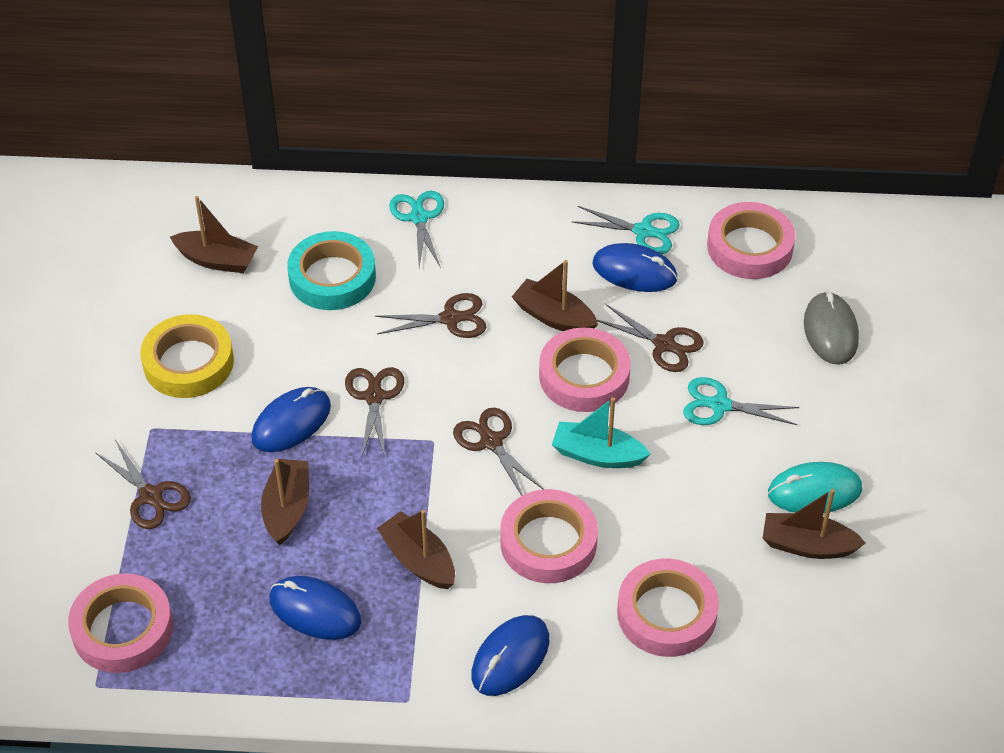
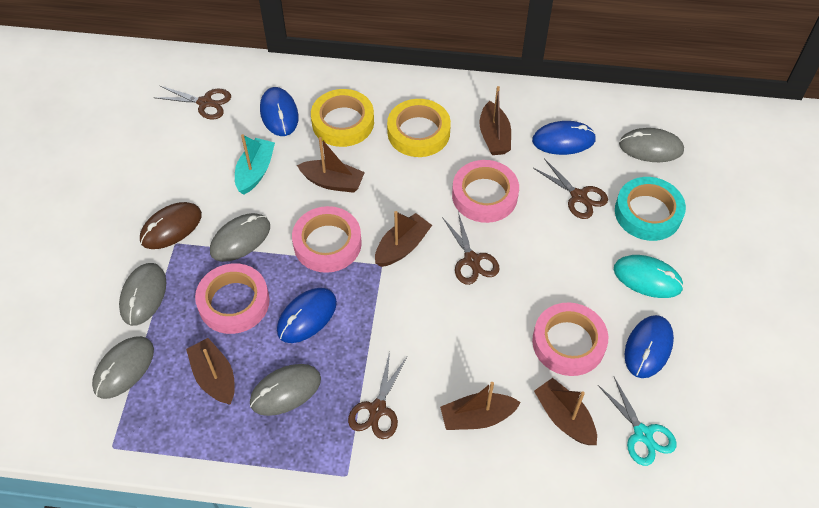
brown boat: [170,196,258,273] [261,459,309,545] [377,510,455,589] [512,260,598,331] [762,489,866,559] = 5 -> [186,338,235,405] [297,137,365,193] [375,211,432,267] [440,382,521,430] [480,86,511,155] [534,378,597,445] = 6
brown mouse: none = 0 -> [140,202,202,249] = 1
brown scissors: [96,440,191,529] [345,367,404,458] [375,293,486,338] [453,408,543,496] [596,304,704,372] = 5 -> [153,86,231,120] [348,352,407,439] [442,212,500,285] [533,158,608,219] = 4
grey mouse: [804,291,859,365] = 1 -> [92,336,154,399] [119,263,166,326] [210,213,270,262] [250,364,321,416] [619,128,684,162] = 5
pink tape: [68,573,173,673] [500,489,598,583] [539,327,631,412] [617,558,719,657] [707,202,795,279] = 5 -> [195,263,270,334] [292,206,362,273] [452,160,519,223] [532,302,608,376] = 4
turquoise scissors: [389,191,444,268] [572,206,679,254] [683,377,799,425] = 3 -> [598,377,677,466] = 1
yellow tape: [140,314,234,398] = 1 -> [311,89,374,147] [387,99,451,157] = 2

